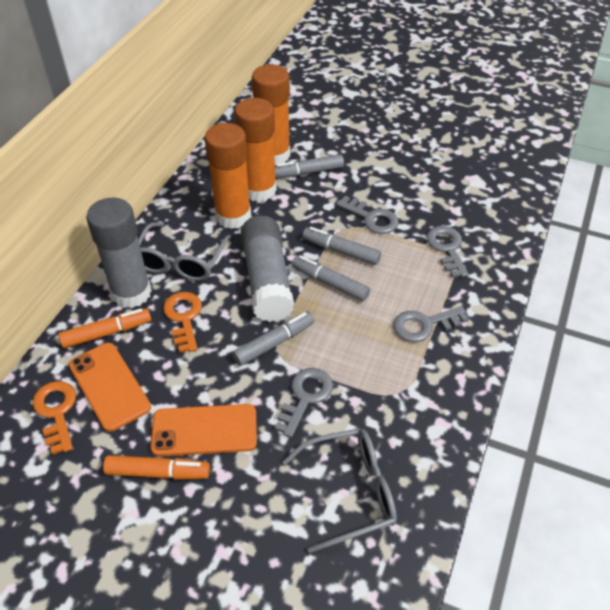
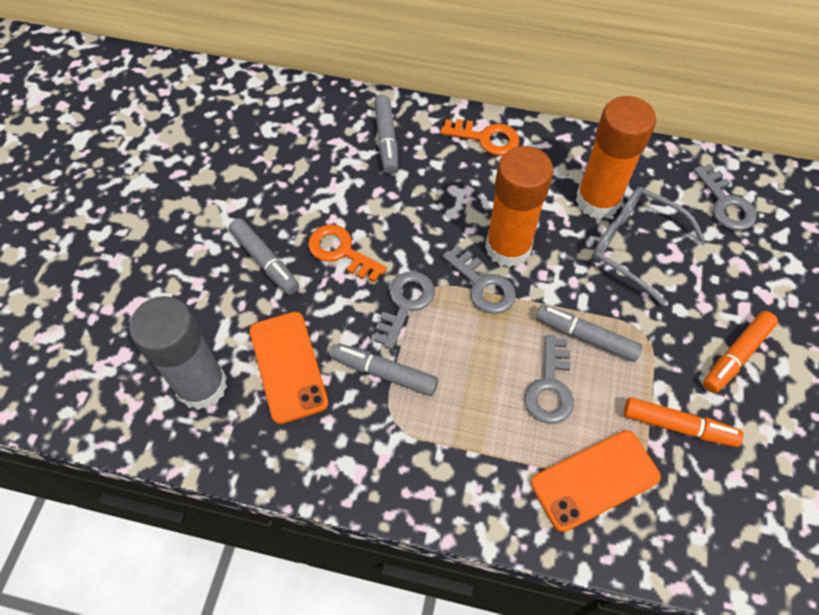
grey glasses: [138,222,231,281] [282,428,397,553] = 2 -> [592,187,705,306] = 1
grey glue stick: [86,198,152,308] [241,216,294,322] = 2 -> [129,296,227,410] = 1
orange glue stick: [204,123,251,229] [234,98,277,202] [252,64,290,165] = 3 -> [485,146,554,267] [576,96,656,219] = 2

